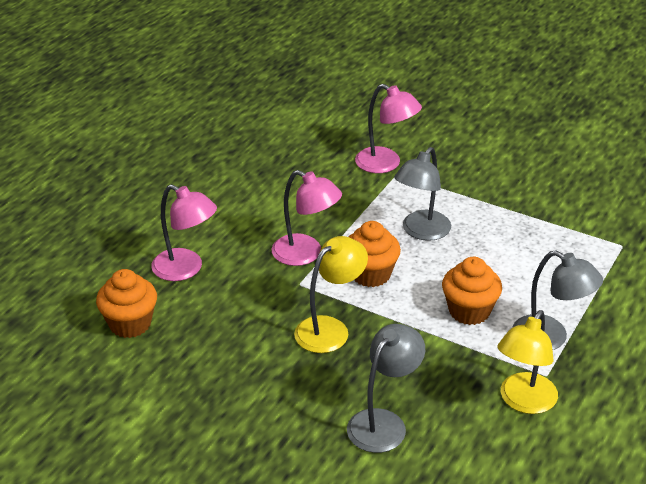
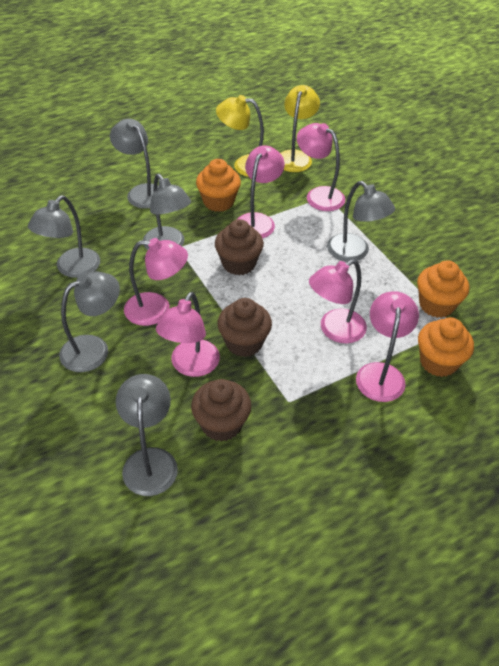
brown cupcake: none = 0 -> [191,379,252,442] [215,219,264,275] [217,298,272,357] = 3
grey lamp: [347,324,425,453] [394,147,451,241] [513,250,603,350] = 3 -> [28,196,100,278] [59,271,120,372] [110,119,159,209] [116,374,178,496] [143,174,191,250] [327,181,395,262] = 6
pink lamp: [151,184,217,281] [272,170,342,266] [355,84,422,173] = 3 -> [124,238,188,326] [156,292,220,377] [238,145,285,239] [297,123,345,211] [309,259,367,344] [356,291,419,402] = 6

